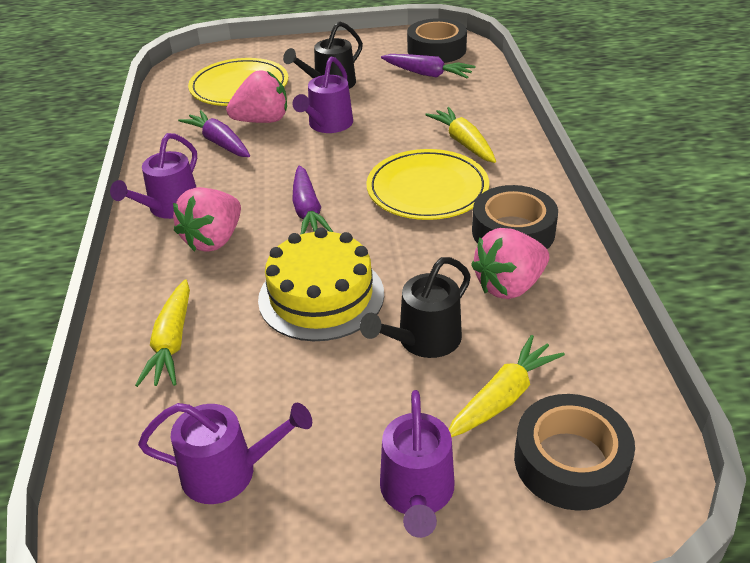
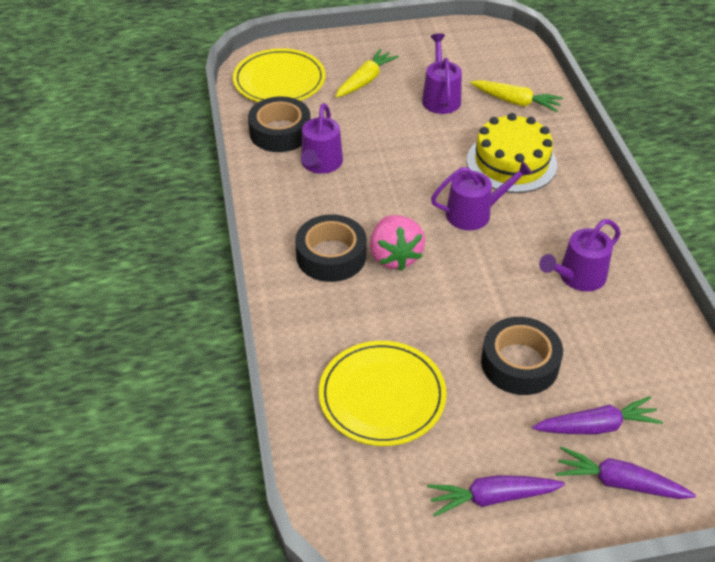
black watering can: [283,21,363,89] [360,257,471,358] = 2 -> none = 0
pink strawberry: [173,187,241,252] [226,70,287,123] [471,228,549,299] = 3 -> [370,215,425,271] = 1
yellow carrot: [135,280,190,387] [425,107,496,163] [449,335,565,437] = 3 -> [335,49,399,97] [470,80,563,112] = 2

